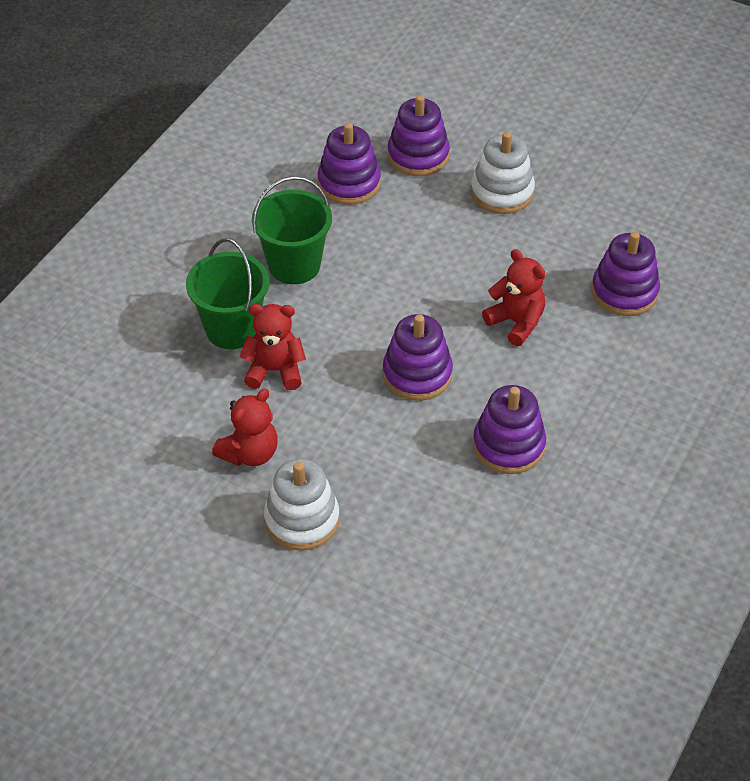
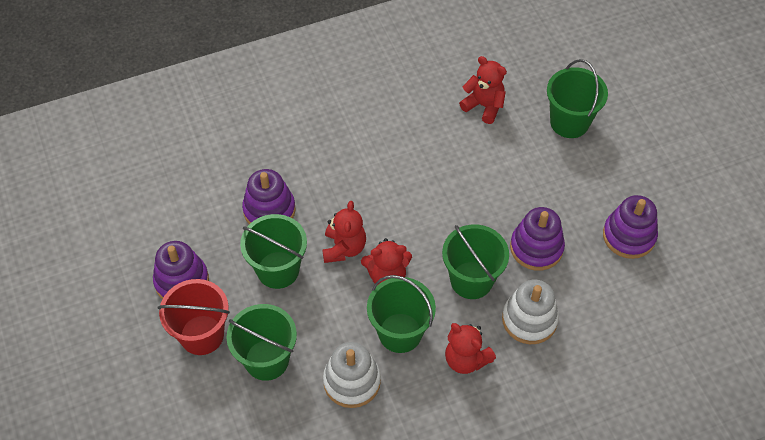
green bucket: [186,238,269,349] [252,176,332,284] = 2 -> [227,304,297,381] [240,214,307,289] [367,275,436,353] [442,224,509,299] [547,59,608,138] = 5
purple stacking toy: [317,123,381,205] [383,314,453,401] [388,95,450,176] [473,385,546,474] [591,232,660,316] = 5 -> [153,241,209,299] [242,169,296,224] [510,207,565,271] [603,195,658,259] = 4
red bucket: none = 0 -> [158,279,230,355] = 1
red teddy bear: [212,389,278,466] [240,304,306,390] [482,249,545,346] = 3 -> [322,201,366,263] [361,238,412,284] [445,323,496,374] [459,56,507,124] = 4

